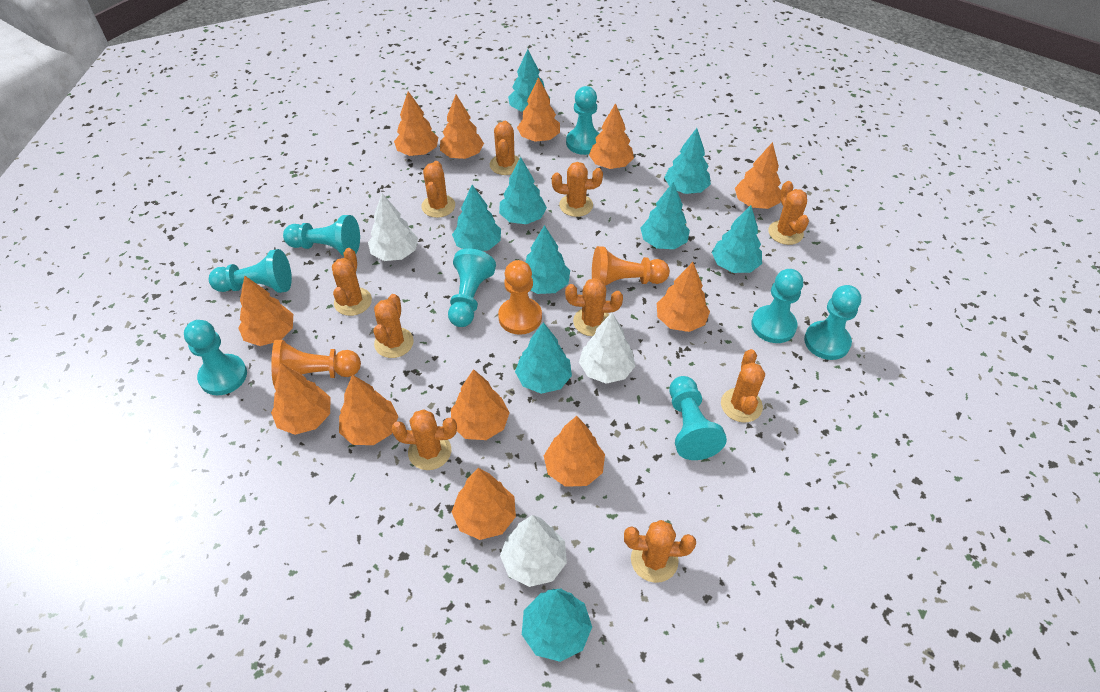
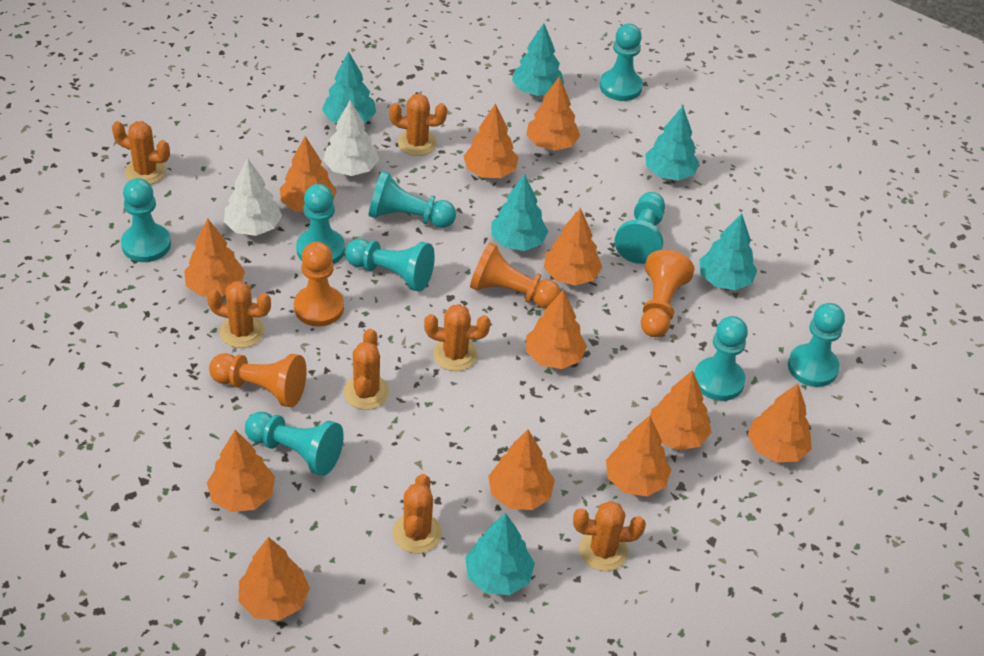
orange cactus: [332,248,372,316] [373,294,414,358] [391,409,457,470] [421,161,455,218] [490,121,520,175] [552,162,603,217] [565,278,623,336] [624,520,696,583] [721,349,765,422] [768,181,809,245] = 10 -> [112,121,170,184] [207,281,271,348] [344,329,389,410] [389,94,447,156] [393,474,442,553] [424,304,491,371] [573,501,646,571] = 7
orange pawn: [271,340,361,386] [498,260,542,335] [592,246,670,286] = 3 -> [209,353,306,407] [294,242,344,327] [470,243,561,308] [641,250,694,337] = 4
turquoise pawn: [184,320,247,395] [209,249,292,293] [283,215,360,256] [448,248,496,327] [566,86,600,155] [669,376,727,460] [751,269,803,343] [804,285,861,360] = 8 -> [121,178,171,262] [245,412,344,476] [296,184,345,264] [345,239,435,292] [369,171,456,228] [600,24,643,101] [614,192,665,264] [694,316,748,401] [788,303,845,387] = 9
turquoise tree: [452,185,501,251] [499,157,547,224] [508,49,550,111] [515,322,572,394] [522,589,592,662] [526,225,570,294] [641,182,690,249] [664,128,711,194] [712,205,762,273] = 9 -> [322,51,376,123] [465,513,535,595] [491,174,548,251] [512,23,564,96] [645,106,700,180] [699,213,757,290] = 6
white tree: [368,193,418,261] [500,515,567,587] [579,313,635,384] = 3 -> [224,158,282,236] [323,100,379,176] = 2

